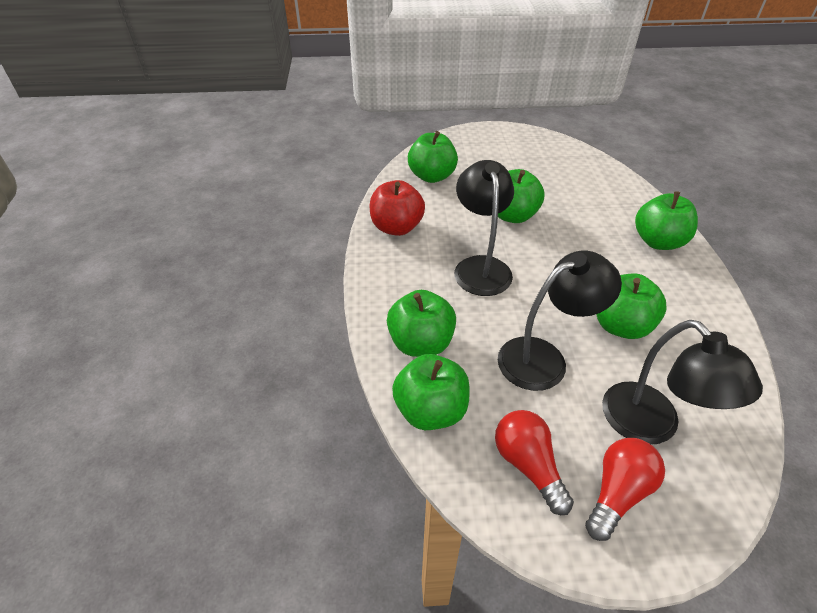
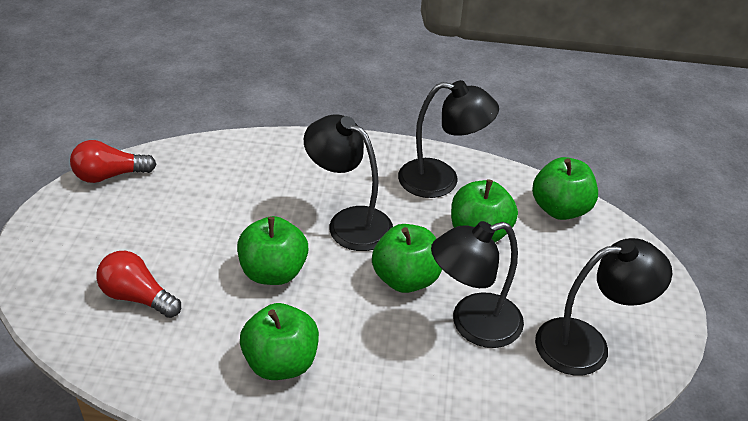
black lamp: [454,160,514,296] [498,251,622,391] [602,320,763,444] = 3 -> [304,114,393,251] [398,80,499,198] [431,221,524,348] [535,238,672,376] = 4
green apple: [387,290,456,357] [392,354,470,430] [408,131,458,183] [498,169,545,223] [596,273,666,339] [635,191,698,250] = 6 -> [237,216,308,285] [240,303,319,380] [372,224,442,293] [451,179,518,243] [532,157,598,220] = 5
red apple: [370,180,425,236] = 1 -> none = 0

